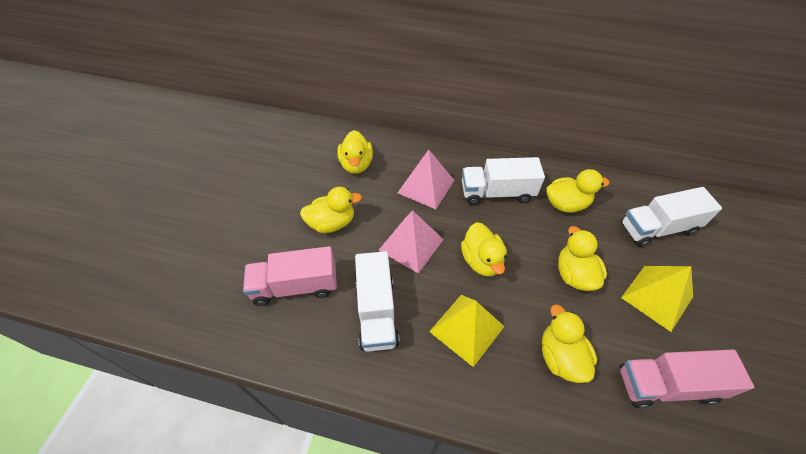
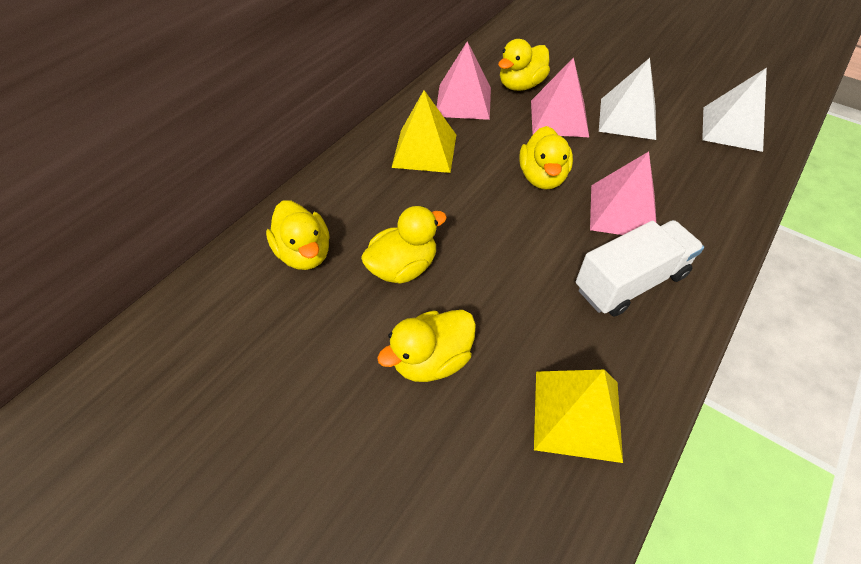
pink pyramid: [379,210,444,274] [398,150,455,209] = 2 -> [437,41,491,120] [531,57,589,137] [590,151,657,235] = 3
pink truck: [243,246,337,306] [619,349,754,408] = 2 -> none = 0
white pyramid: none = 0 -> [599,58,656,140] [702,68,767,152] = 2
white truck: [355,251,400,352] [462,157,545,205] [621,187,722,247] = 3 -> [576,220,704,317] = 1
yellow duck: [300,187,362,233] [337,130,373,174] [461,222,507,277] [542,304,597,383] [546,169,610,213] [558,226,607,291] = 6 -> [266,200,330,270] [361,206,447,283] [377,310,476,382] [498,39,550,91] [519,126,573,190] = 5

